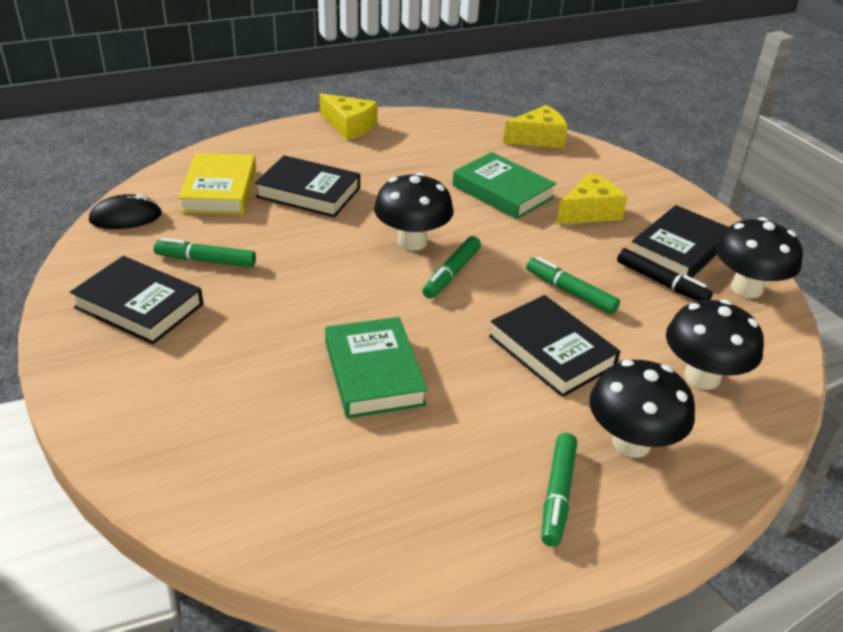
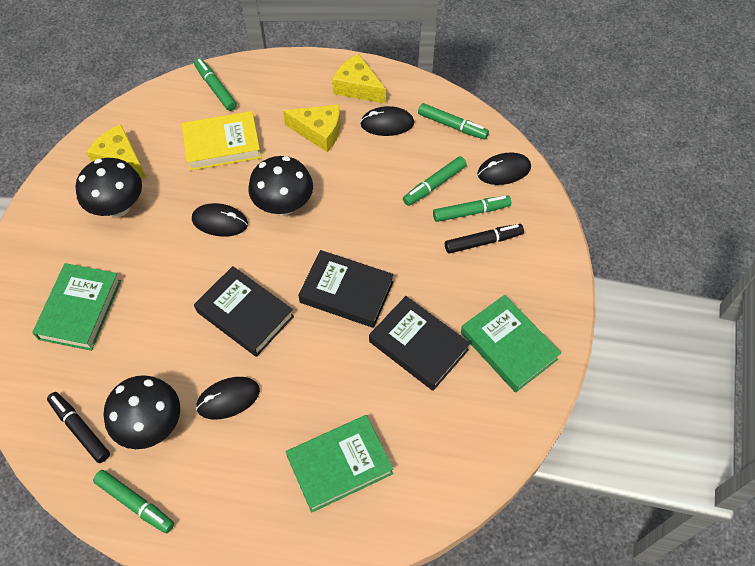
black book: [70,256,203,344] [255,155,360,217] [489,295,620,397] [632,205,728,278] = 4 -> [194,266,294,357] [298,250,394,328] [369,296,470,391] = 3
black marker: [617,248,713,301] = 1 -> [47,392,110,463] [445,224,524,254] = 2
black mouse: [89,194,162,229] = 1 -> [192,203,248,237] [196,377,260,420] [360,106,414,136] [477,153,531,185] = 4
black mushroom: [374,173,454,251] [589,360,695,458] [666,299,764,390] [716,217,803,298] = 4 -> [76,158,142,217] [103,375,180,449] [248,156,313,216] = 3
green book: [325,317,428,419] [452,152,557,219] = 2 -> [32,263,121,351] [286,415,393,513] [461,295,561,393] = 3
green marker: [154,238,256,267] [422,236,481,299] [526,257,620,314] [541,433,577,547] = 4 -> [93,470,174,533] [194,58,237,111] [403,156,467,206] [418,103,489,140] [433,196,511,222] = 5

